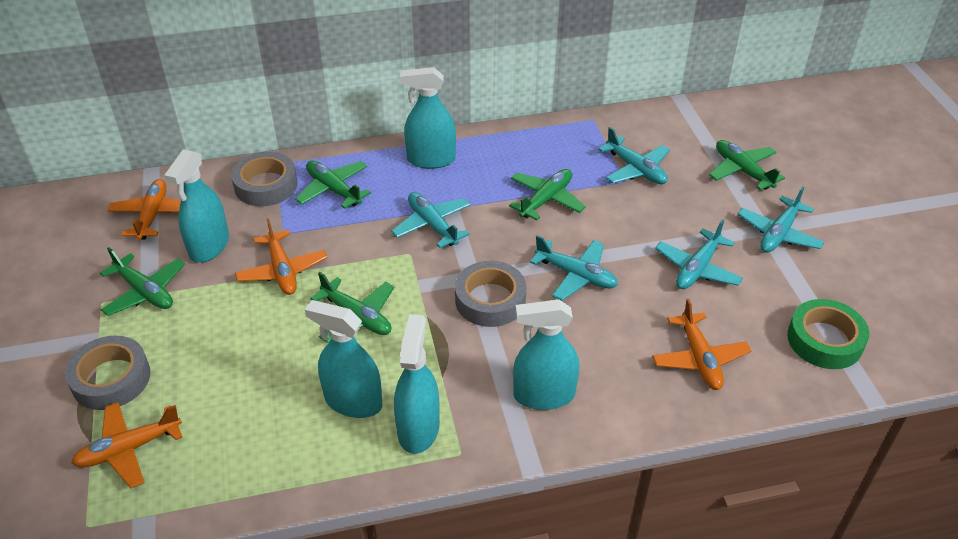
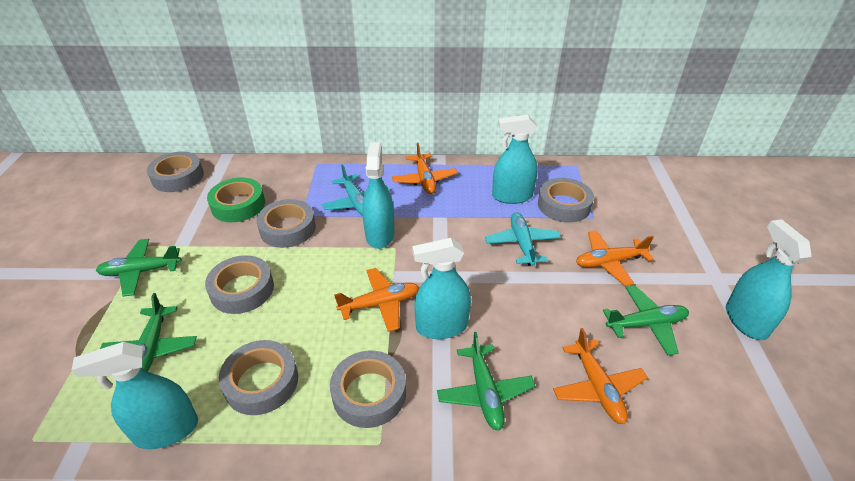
green plane: [100,247,185,316] [295,161,371,209] [310,272,394,343] [509,169,586,220] [709,140,785,190] = 5 -> [96,239,182,297] [100,293,197,372] [437,332,535,431] [603,285,689,356] = 4
grey tape: [65,336,151,410] [231,152,298,206] [455,261,526,327] = 3 -> [147,152,204,192] [205,255,274,314] [219,340,298,415] [256,199,316,248] [330,351,406,428] [538,178,594,223] = 6
turquoise plane: [391,192,471,248] [530,235,618,301] [598,127,670,184] [655,219,743,289] [737,186,825,253] = 5 -> [322,164,390,216] [485,212,561,266] = 2

